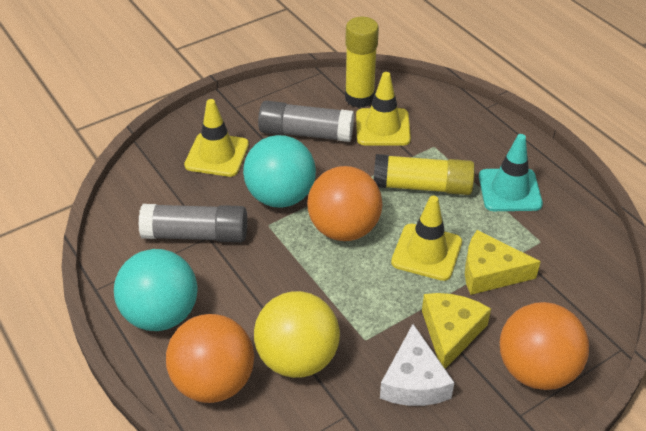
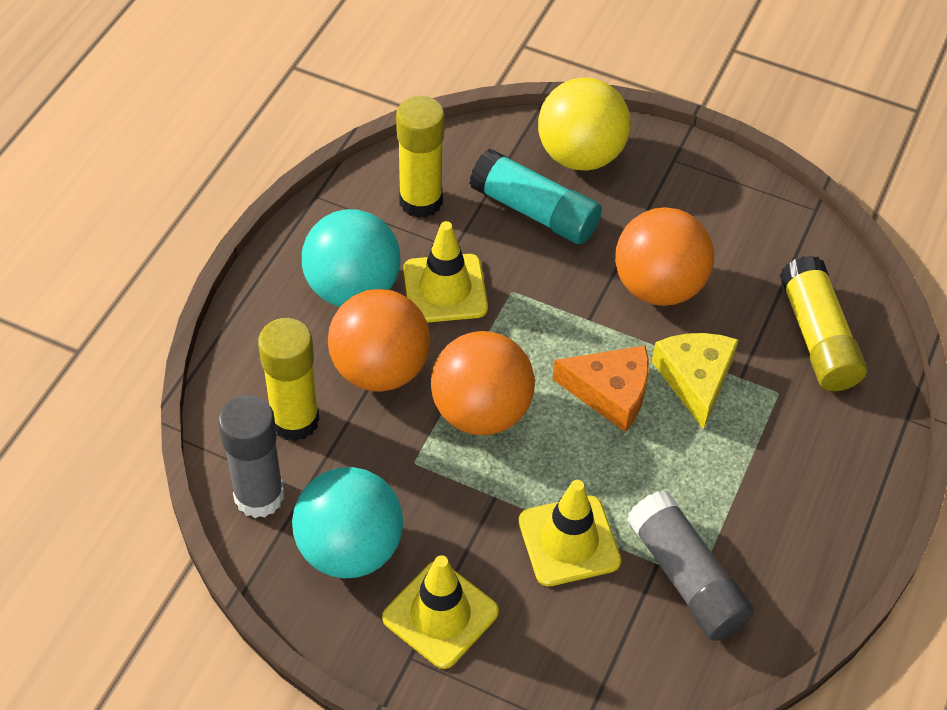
orange cheese: none = 0 -> [553,345,649,432] = 1
turquoise glue stick: none = 0 -> [470,149,602,244] = 1
turquoise traffic cone: [479,134,543,211] = 1 -> none = 0
white cheese: [380,324,454,406] = 1 -> none = 0
yellow cheese: [422,293,491,369] [465,230,541,295] = 2 -> [652,333,738,430] = 1
yellow glue stick: [345,17,379,108] [374,154,475,195] = 2 -> [258,318,320,441] [396,96,445,218] [780,255,867,391] = 3

